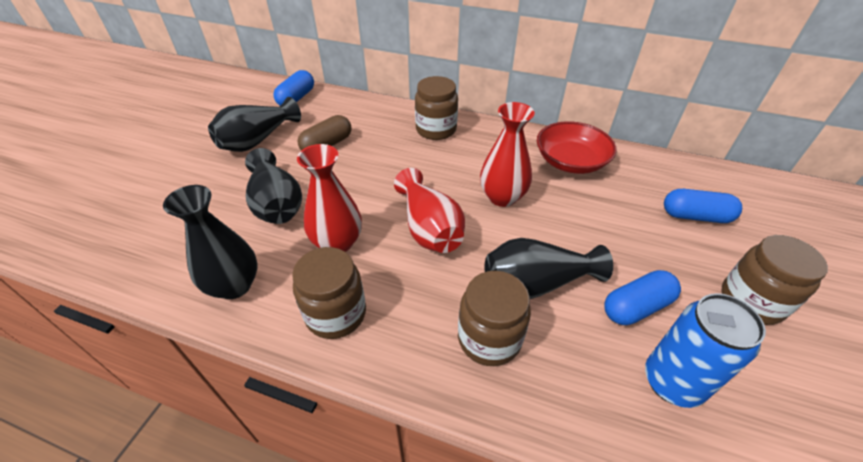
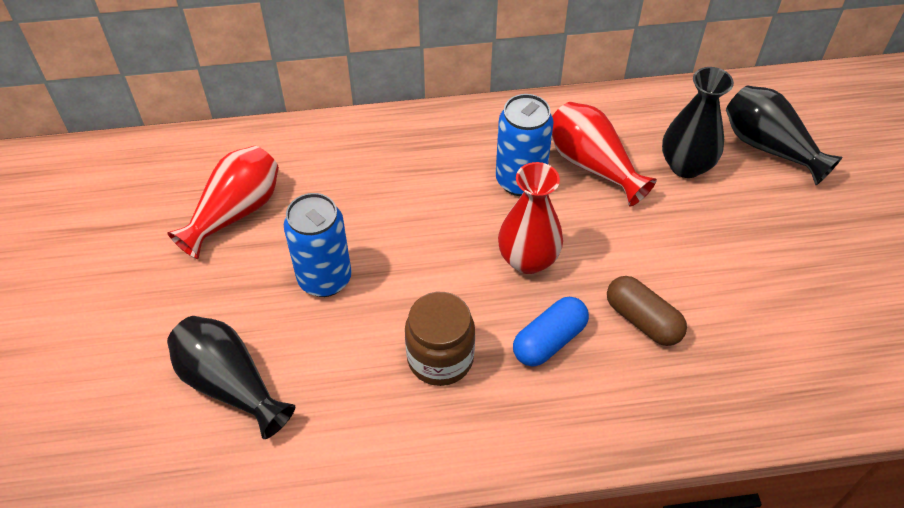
black vase: [163,185,257,299] [208,97,301,152] [245,148,302,224] [485,238,613,299] = 4 -> [167,316,295,439] [662,67,734,178] [726,85,843,185] = 3
blue can: [645,293,766,408] = 1 -> [284,193,351,297] [496,94,554,196] = 2
blue capsule: [273,70,314,106] [605,270,681,325] [664,189,742,223] = 3 -> [513,297,589,367] = 1
brown jar: [292,247,366,339] [415,76,458,140] [458,271,531,366] [722,235,828,325] = 4 -> [405,292,475,386] = 1
red bowl: [537,121,617,174] = 1 -> none = 0

